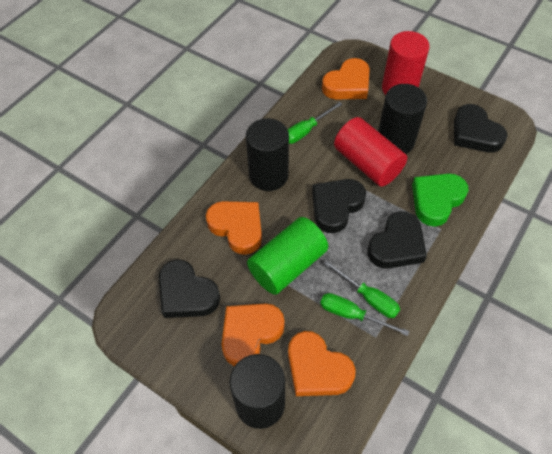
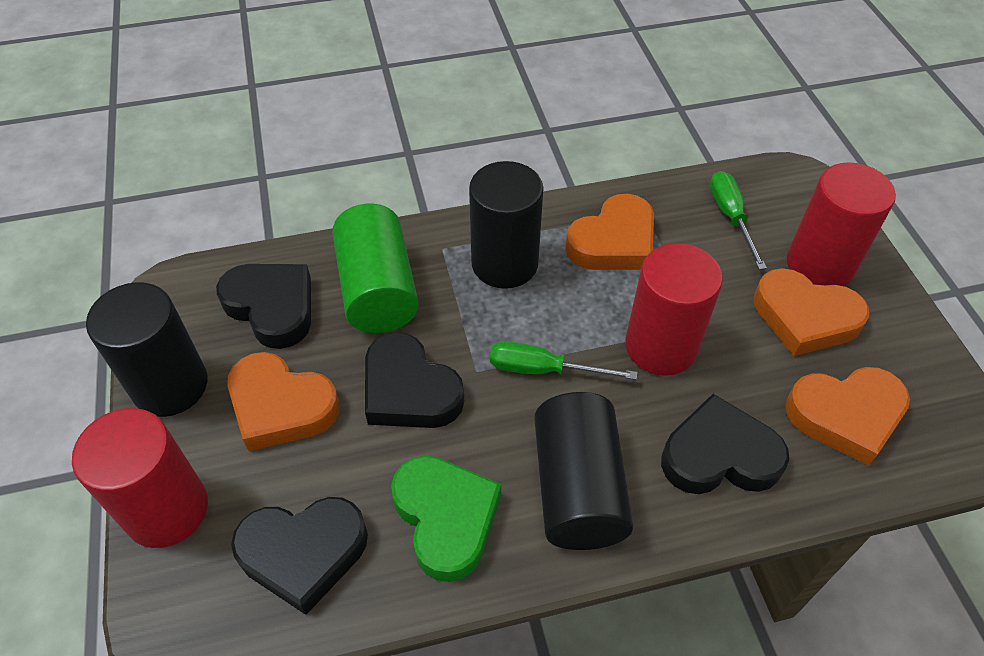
green screwdriver: [288,102,342,144] [320,293,409,336] [324,260,400,318] = 3 -> [490,341,637,380] [710,171,767,270] = 2
red cylinder: [334,117,407,187] [382,31,430,95] = 2 -> [72,408,208,548] [625,243,723,376] [787,162,896,286] = 3

